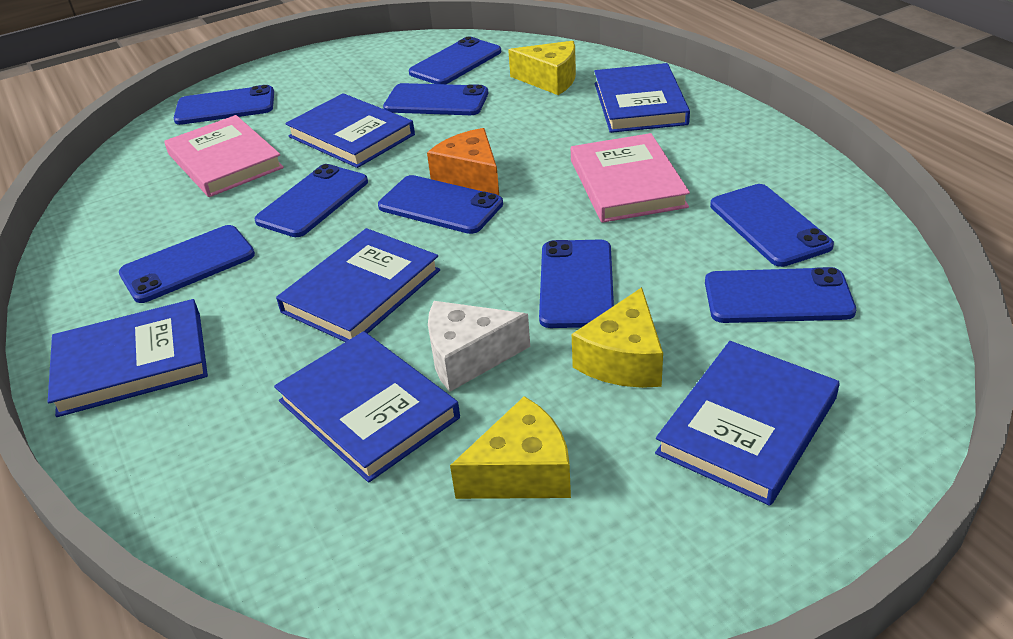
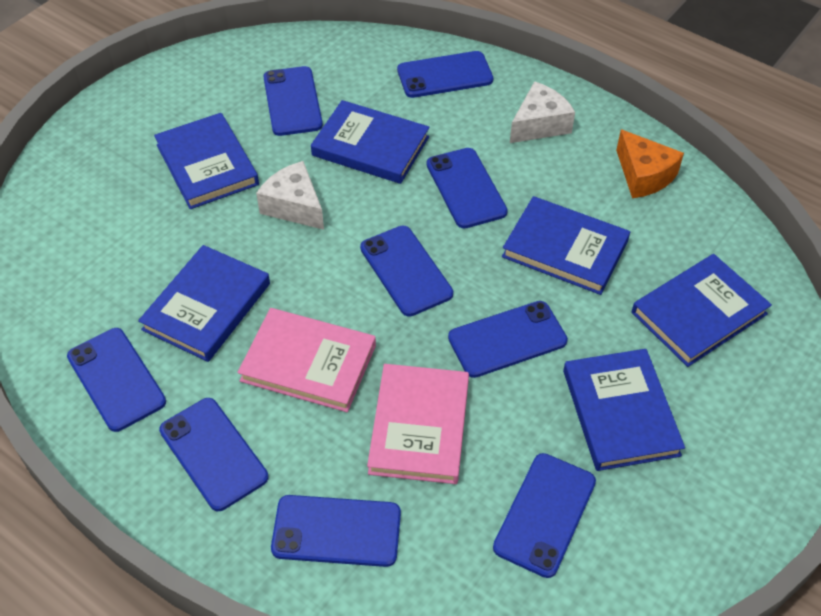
white cheese: [428,301,530,392] = 1 -> [256,161,324,230] [510,81,575,143] = 2
yellow cheese: [450,396,571,499] [508,41,576,95] [572,287,663,388] = 3 -> none = 0

